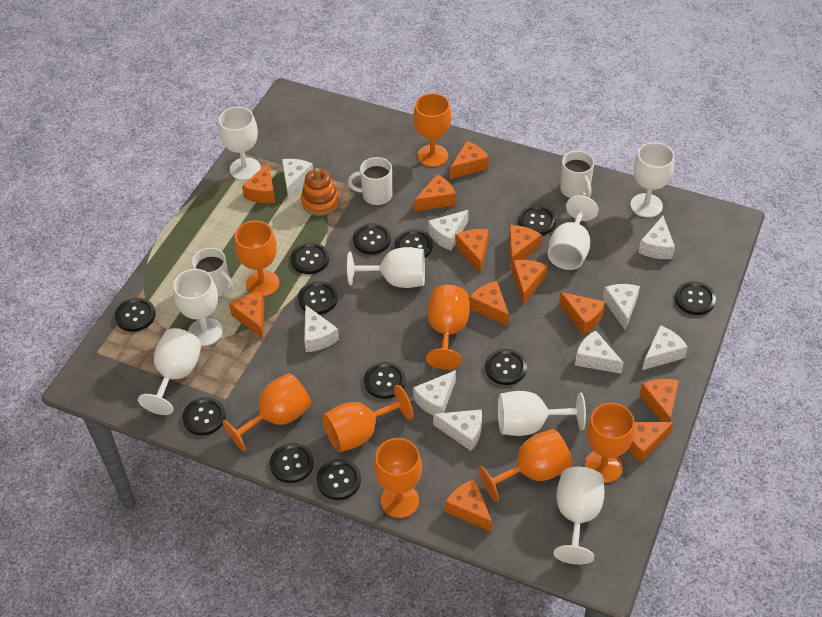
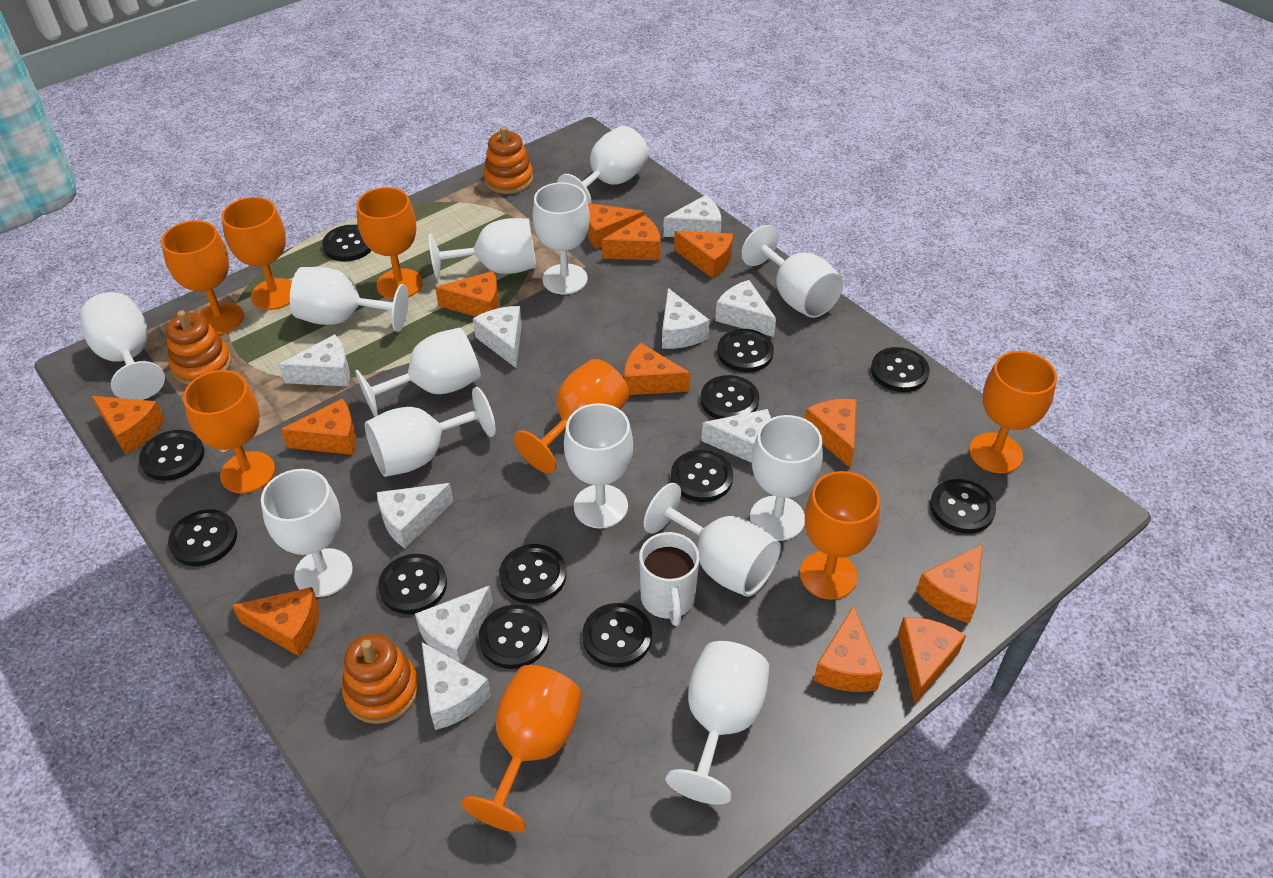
orange stacking toy: [301,168,339,216] = 1 -> [166,310,232,385] [342,634,419,724] [484,126,533,194] = 3
white goblet: [138,328,201,415] [173,269,223,346] [219,107,261,180] [347,247,425,288] [498,391,586,436] [548,195,598,270] [553,467,604,565] [630,142,674,218] = 8 -> [80,292,165,400] [261,469,353,597] [290,267,409,332] [355,328,481,417] [365,387,496,477] [429,218,536,279] [533,182,590,294] [557,126,649,204] [564,403,633,529] [644,483,781,597] [666,641,770,805] [741,225,843,318] [750,415,823,541] = 13
white mug: [191,248,235,297] [348,157,392,205] [560,151,594,198] = 3 -> [639,532,700,626] = 1

